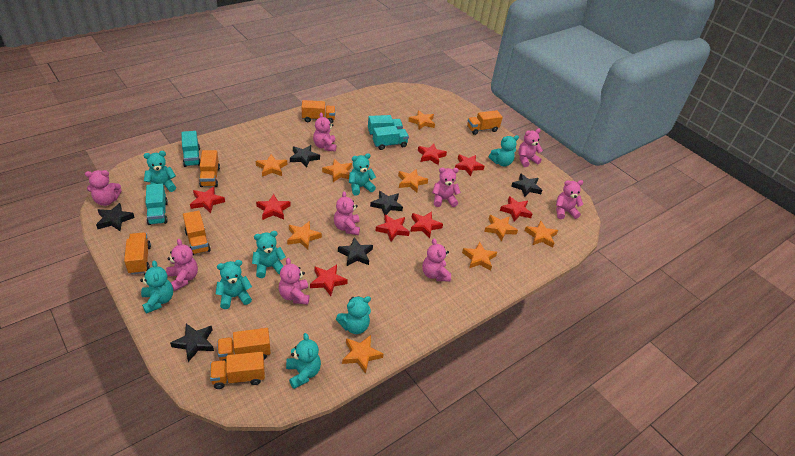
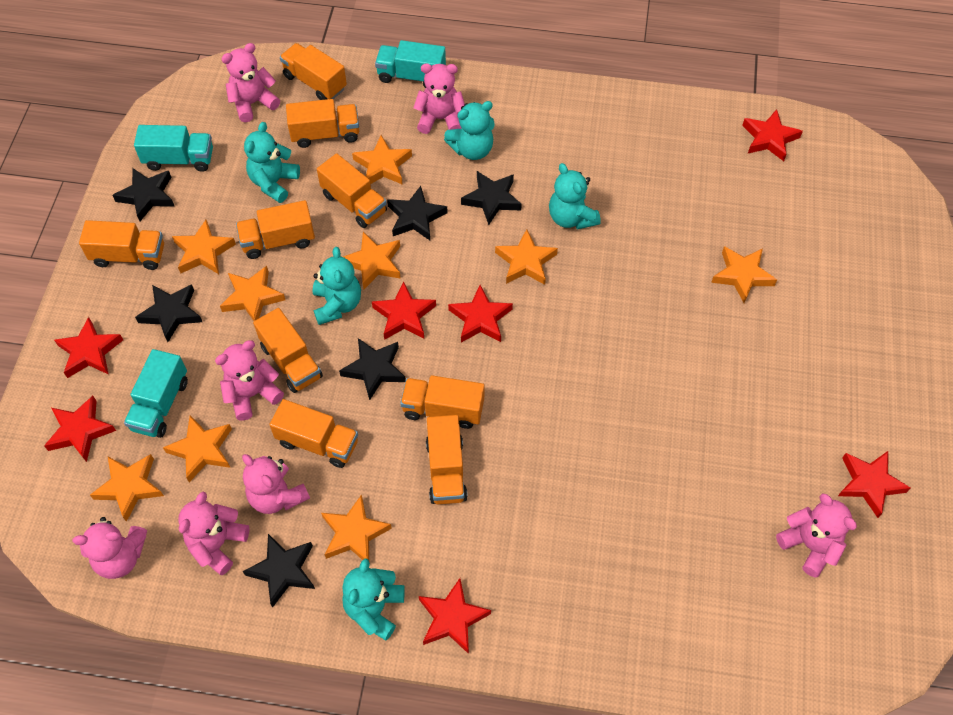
orange truck: [124,232,151,274] [183,211,211,255] [199,150,220,187] [210,352,265,389] [217,328,271,362] [302,100,335,123] [467,110,503,135] = 7 -> [79,220,164,270] [236,200,315,259] [253,308,323,393] [269,399,358,468] [280,43,347,100] [286,99,359,148] [317,153,387,228] [400,375,485,429] [426,415,468,504] = 9
pink teddy bear: [85,170,122,206] [166,239,198,291] [278,258,310,305] [313,113,337,152] [334,191,360,235] [422,238,451,281] [432,167,461,207] [518,129,543,167] [556,180,584,219] = 9 -> [72,517,147,579] [178,492,249,575] [215,340,284,421] [221,43,280,122] [242,454,310,514] [414,63,465,134] [776,493,857,578] = 7
red star: [190,187,225,213] [256,194,291,220] [310,264,348,296] [376,214,410,241] [410,211,443,238] [418,144,447,165] [455,154,484,176] [500,196,532,221] = 8 -> [44,396,116,462] [54,317,123,378] [372,281,436,340] [419,578,491,654] [448,285,513,342] [742,109,803,161] [838,451,911,518] = 7
turquoise teddy bear: [140,260,173,314] [143,151,176,192] [216,260,252,309] [252,231,286,278] [286,333,321,389] [336,296,371,334] [349,153,376,195] [489,135,519,167] = 8 -> [244,122,300,203] [312,247,361,325] [342,558,405,641] [444,101,495,160] [549,163,601,230] = 5
turquoise truck: [146,184,168,225] [181,131,200,167] [368,115,403,136] [373,126,409,150] = 4 -> [124,349,188,438] [134,125,213,172] [375,40,446,88] = 3

